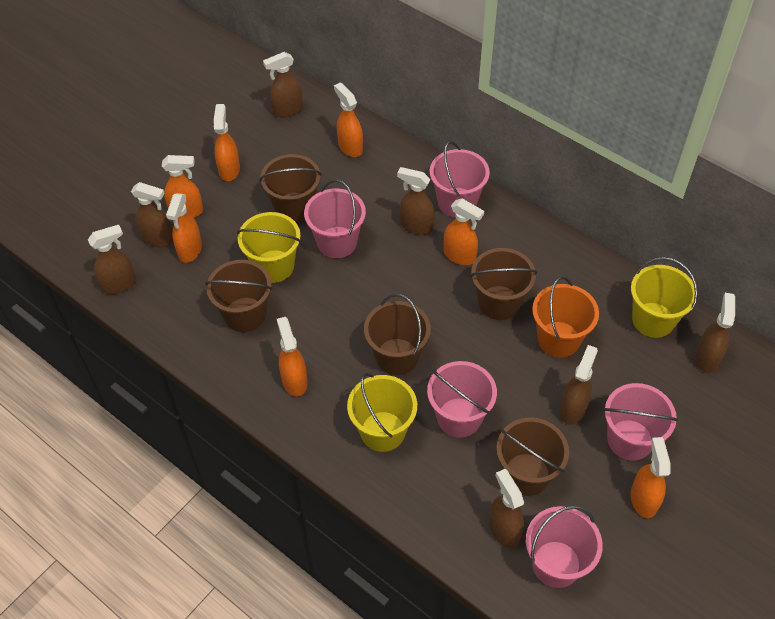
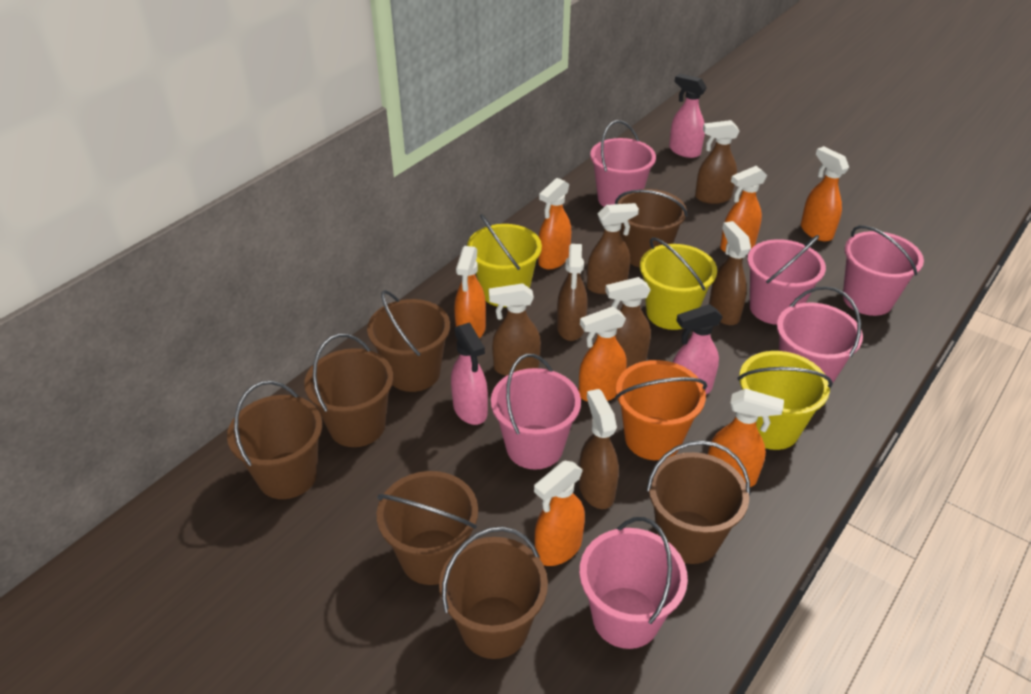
brown bucket: [205,260,272,332] [259,154,322,223] [364,294,431,375] [470,248,537,320] [496,418,569,496] = 5 -> [227,381,322,499] [304,334,393,447] [367,290,450,392] [377,471,478,585] [439,527,548,659] [615,189,688,267] [647,440,750,564] = 7
pink bucket: [304,180,366,258] [427,361,497,438] [430,141,490,217] [526,505,603,588] [603,383,678,461] = 5 -> [491,354,581,470] [579,517,688,649] [590,120,656,207] [747,235,826,325] [777,286,863,383] [843,225,924,316] = 6
pink spray bottle: none = 0 -> [451,322,488,425] [669,74,707,158] [673,304,723,395] = 3

